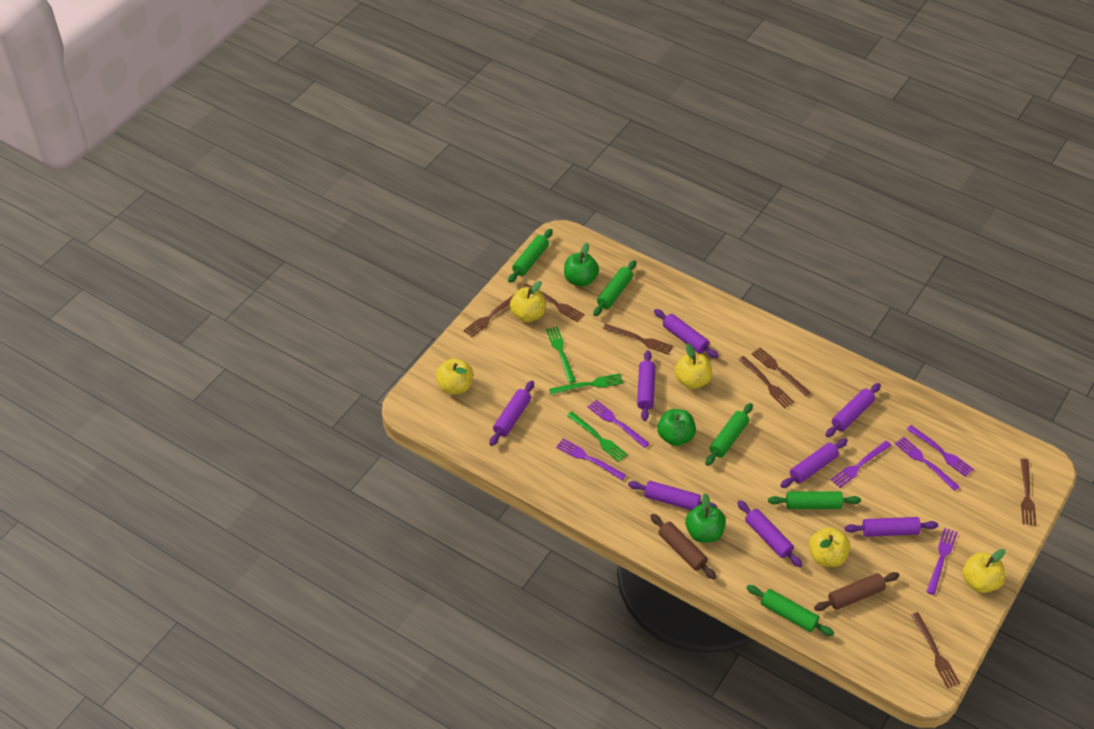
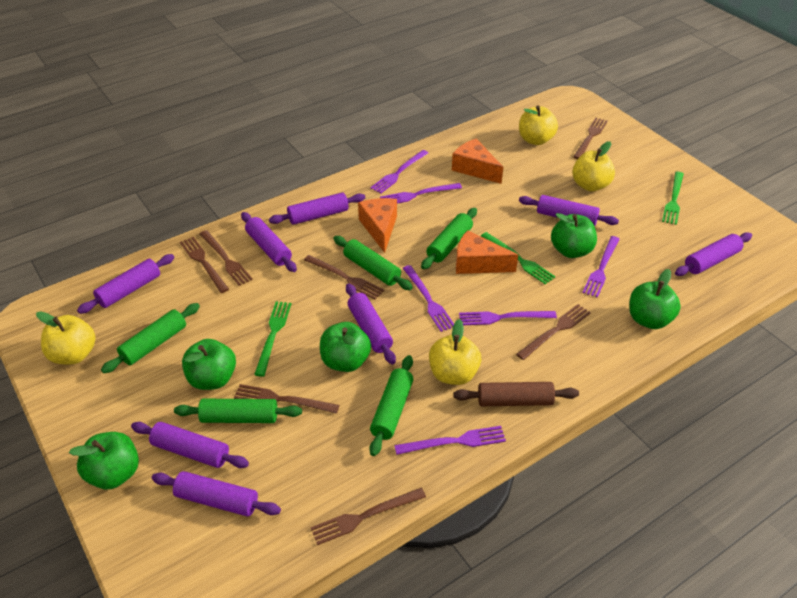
brown rolling pin: [650,514,716,579] [814,572,899,611] = 2 -> [453,382,579,406] = 1
green apple: [564,243,599,287] [657,409,696,446] [685,493,726,543] = 3 -> [69,432,139,489] [182,339,236,390] [320,322,371,372] [551,213,597,258] [629,269,681,329] = 5
orange cheese: none = 0 -> [358,198,397,253] [452,138,503,184] [456,230,518,274] = 3
yellow apple: [436,358,473,394] [510,281,546,322] [675,343,712,389] [809,527,850,567] [963,549,1005,593] = 5 -> [36,311,95,365] [429,319,481,385] [519,105,558,145] [572,141,615,192] = 4

